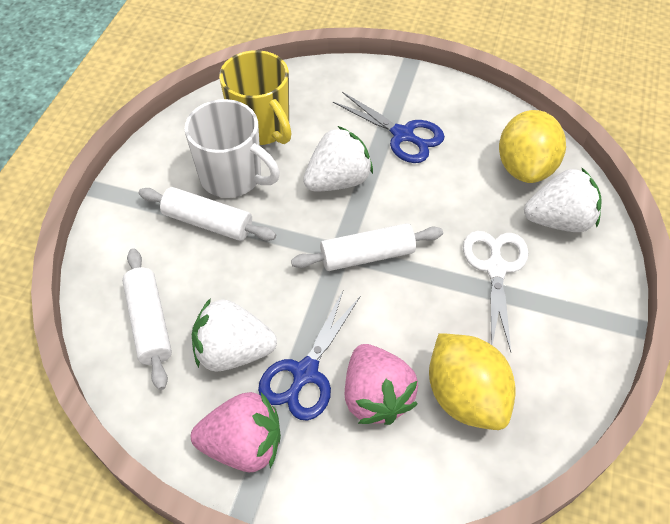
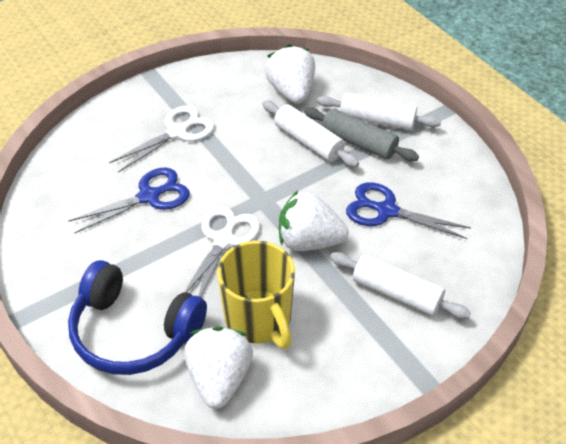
blue headphones: none = 0 -> [68,260,207,375] = 1
grey rolling pin: none = 0 -> [304,107,419,161] = 1
pink strawberry: [191,392,281,472] [345,344,418,425] = 2 -> none = 0
white mug: [184,99,280,198] = 1 -> none = 0
white scissors: [463,231,528,352] = 1 -> [109,105,215,173] [184,207,260,297] = 2
yellow lemon: [429,333,515,430] [499,110,566,183] = 2 -> none = 0

